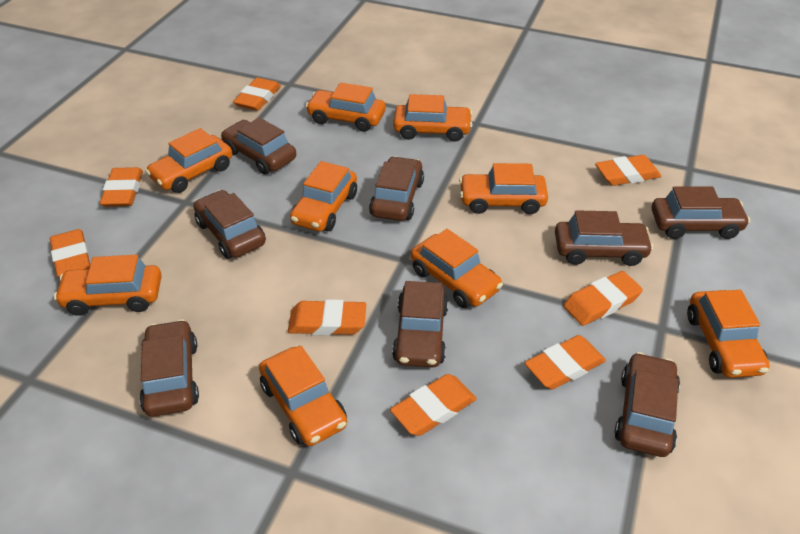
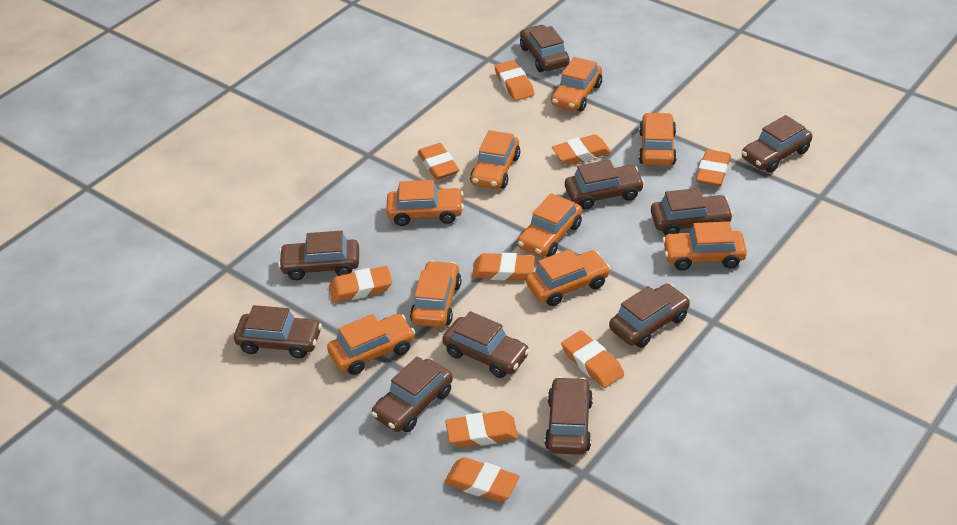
brown car: [139,319,199,416] [193,190,266,259] [221,117,296,174] [369,156,424,221] [392,281,448,368] [555,210,653,266] [614,352,680,457] [652,186,750,239] = 8 -> [234,305,322,359] [278,231,359,280] [371,356,453,432] [442,311,530,378] [520,25,569,72] [545,377,593,455] [565,160,645,209] [609,284,690,348] [651,188,733,235] [742,115,812,173] = 10
orange eraser: [50,229,90,278] [100,167,143,207] [233,77,281,111] [288,299,366,336] [390,374,477,436] [525,335,606,390] [563,271,643,326] [595,155,661,186] = 8 -> [329,266,392,303] [418,143,459,180] [444,457,520,502] [445,411,518,448] [472,253,535,281] [495,60,535,101] [552,134,611,165] [561,331,624,388] [696,149,731,187] = 9

